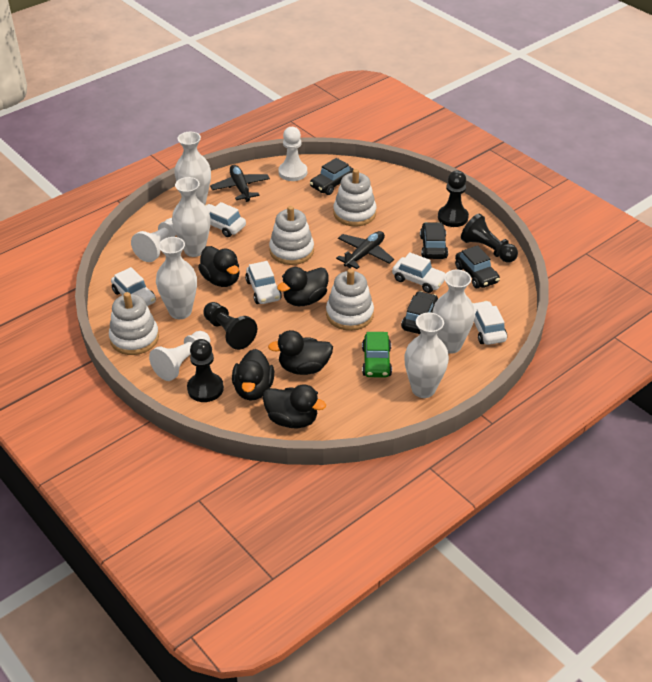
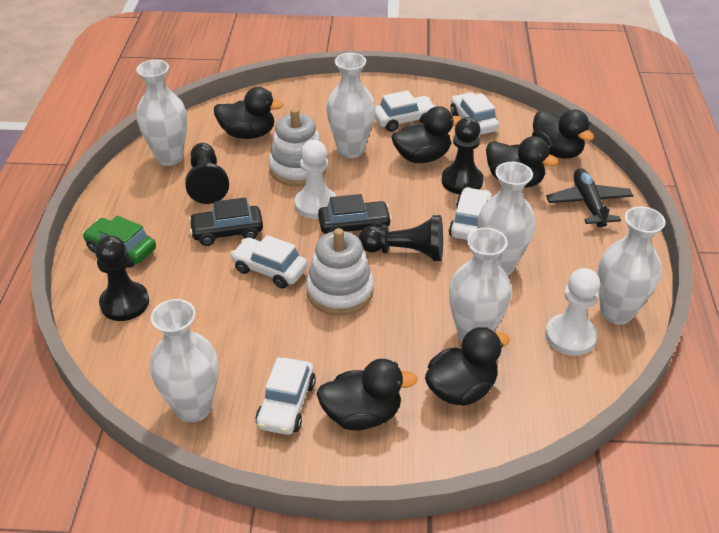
black car: [310,158,354,195] [401,291,438,334] [420,222,448,259] [455,245,500,288] = 4 -> [189,198,263,246] [318,194,392,234] = 2
black duck: [198,246,240,287] [232,349,274,401] [263,385,326,429] [268,330,333,375] [277,267,328,306] = 5 -> [214,87,284,139] [316,359,418,431] [392,106,462,163] [425,327,510,406] [486,136,559,188] [532,109,594,159] = 6
black plane: [210,165,270,202] [336,231,394,269] = 2 -> [546,168,633,227] = 1
white pawn: [131,218,176,262] [149,331,210,381] [278,127,307,181] = 3 -> [295,140,336,219] [545,268,600,356] = 2
white stacking toy: [109,292,159,355] [269,206,314,265] [326,269,374,331] [334,169,376,226] = 4 -> [269,108,327,187] [306,228,374,316] = 2
white vase: [156,237,197,319] [172,177,211,257] [174,132,211,205] [404,312,449,398] [432,270,475,354] = 5 -> [136,60,187,166] [150,299,219,422] [326,53,375,158] [449,228,511,342] [478,162,535,276] [598,206,666,325] = 6

